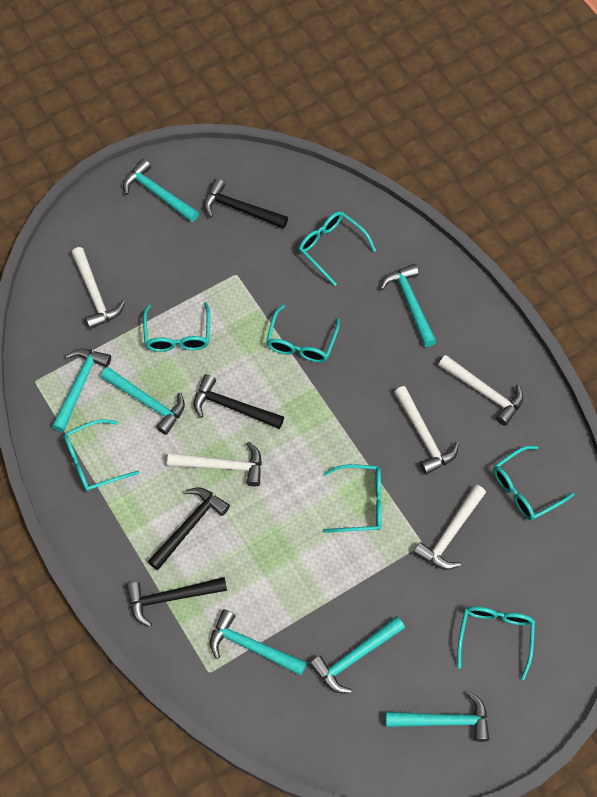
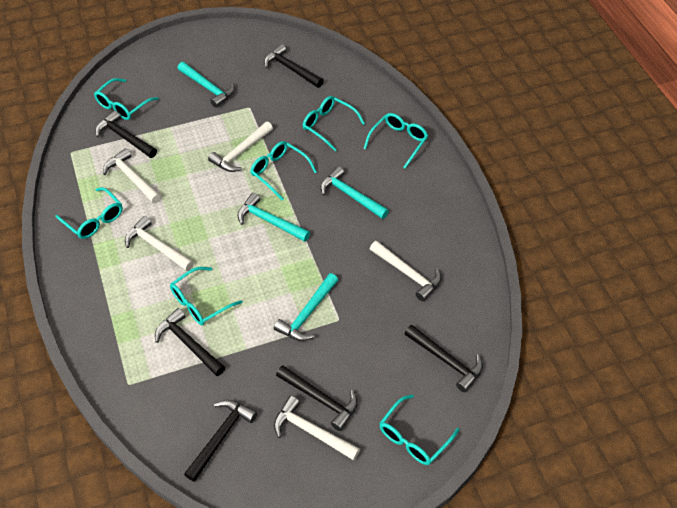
black hammer: [126,577,227,627] [148,487,230,570] [194,374,284,429] [204,179,288,229] = 4 -> [95,110,157,158] [155,308,225,376] [184,400,257,482] [264,44,324,88] [276,365,358,431] [404,325,483,392] = 6
turquoise hammer: [52,349,111,432] [101,367,185,435] [123,159,199,222] [210,609,307,675] [309,616,405,693] [380,264,437,347] [385,692,489,742] = 7 -> [177,62,235,108] [238,193,310,242] [274,273,338,341] [320,166,389,219] = 4

